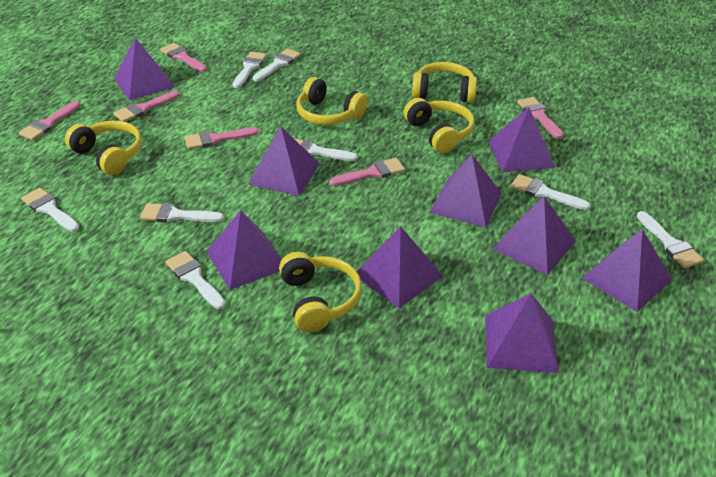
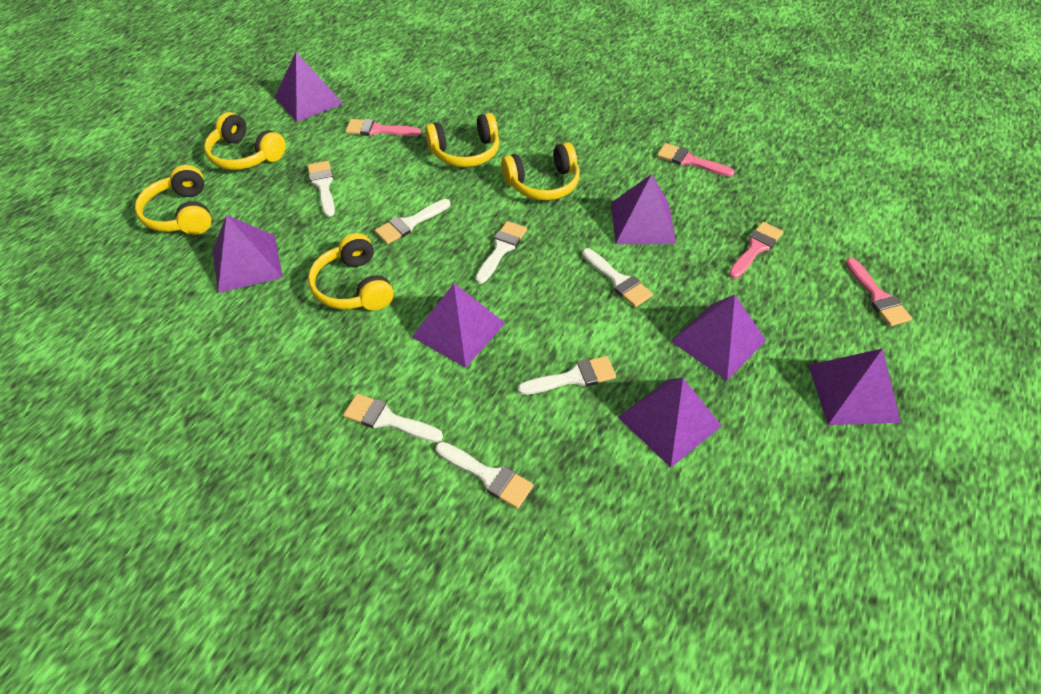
pink brush: [19,101,80,140] [113,91,180,122] [160,43,207,72] [185,127,259,149] [329,158,405,186] [517,97,563,139] = 6 -> [345,119,421,136] [657,143,735,177] [729,222,783,279] [845,258,912,326] = 4
purple pyramid: [114,38,175,100] [206,210,282,290] [248,126,320,196] [357,226,443,308] [430,155,502,228] [485,293,559,373] [488,107,555,173] [493,196,576,275] [582,229,672,312] = 9 -> [213,215,283,293] [275,52,343,122] [412,283,505,368] [611,174,676,244] [618,378,722,468] [671,295,766,380] [808,348,901,425] = 7
white brush: [21,188,79,232] [140,203,224,222] [165,251,226,309] [233,52,267,88] [253,48,301,82] [295,139,358,161] [511,174,590,210] [637,211,704,268] = 8 -> [307,161,335,217] [343,394,443,442] [375,199,450,244] [435,442,534,509] [475,221,527,284] [518,356,616,395] [582,248,653,307] = 7

